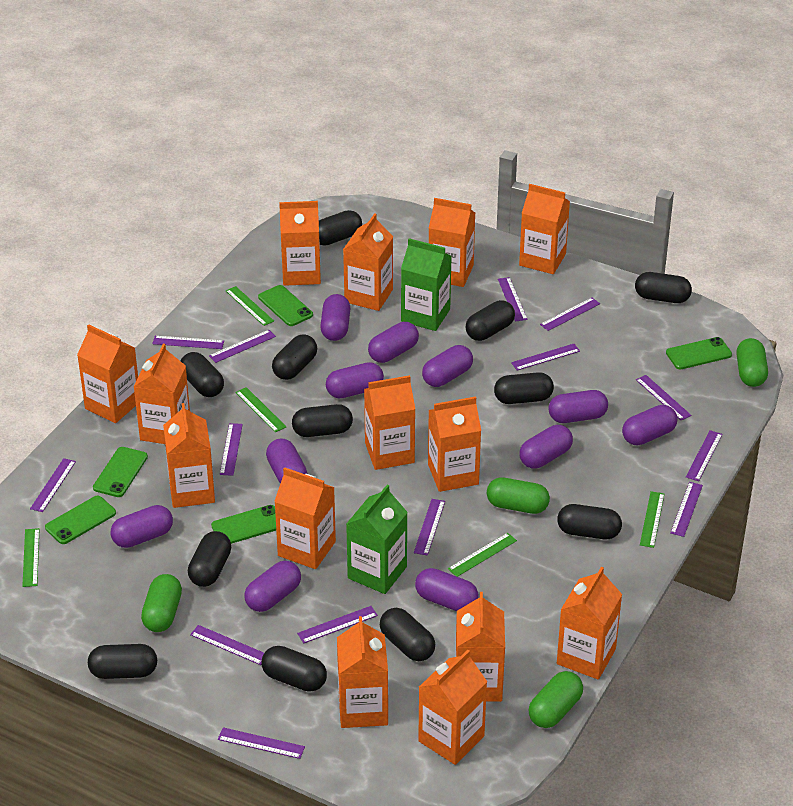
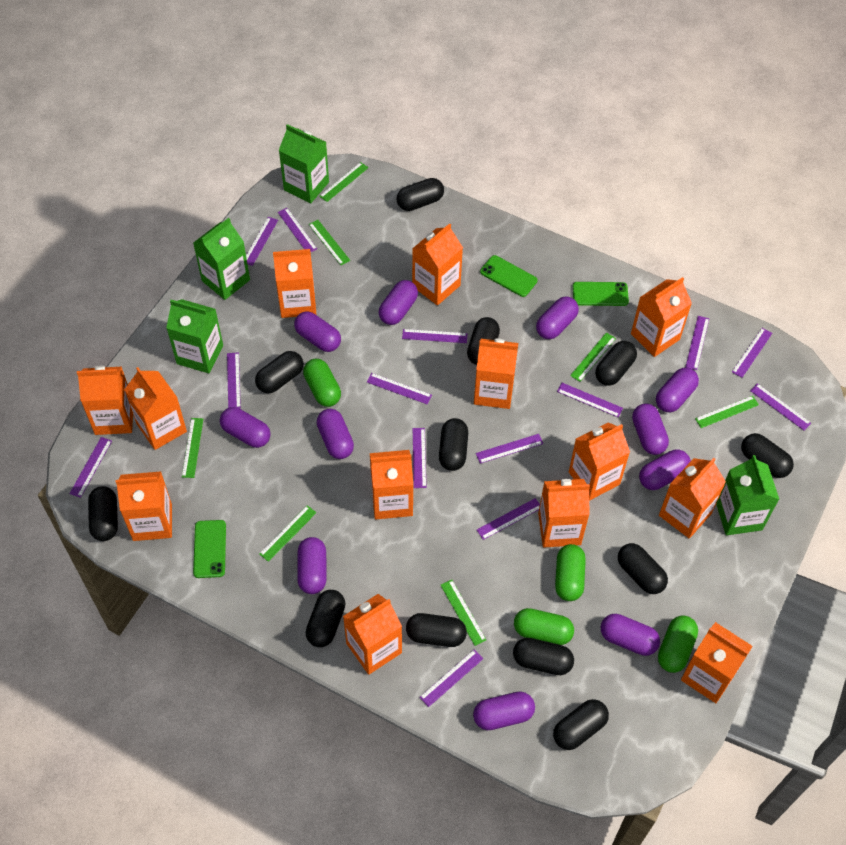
green carton: [346,485,408,594] [401,238,452,331] = 2 -> [166,299,223,373] [193,218,250,300] [279,124,329,203] [716,455,780,535] = 4
green phone: [45,496,116,544] [93,447,148,497] [211,505,276,544] [258,285,313,326] [666,337,732,369] = 5 -> [193,520,226,578] [480,255,538,297] [572,282,629,306] = 3
green ruler: [22,528,40,587] [226,286,274,326] [235,387,286,432] [448,533,517,577] [640,491,664,548] = 5 -> [182,418,203,478] [259,505,316,562] [309,220,350,265] [319,162,368,202] [441,580,486,646] [570,333,616,382] [695,396,759,428] = 7
orange carton: [77,324,138,423] [133,344,190,444] [163,403,215,508] [274,467,336,569] [279,201,321,286] [337,616,388,728] [343,213,393,311] [364,375,415,470] [418,650,487,765] [428,397,481,492] [429,198,475,287] [455,592,505,702] [519,184,570,274] [557,567,622,680] = 14 -> [77,366,133,435] [116,471,172,541] [124,367,187,450] [273,249,316,318] [343,594,402,675] [370,450,413,519] [412,223,463,305] [474,338,518,409] [538,479,590,548] [569,422,630,501] [631,277,692,357] [659,458,726,538] [681,622,753,703] = 13

